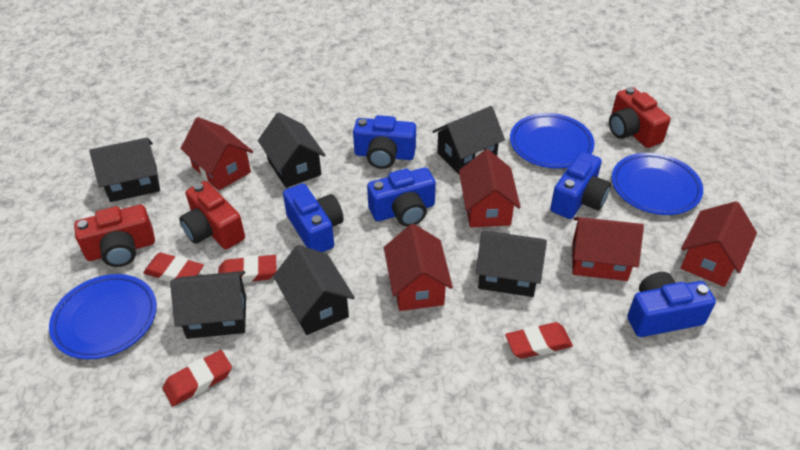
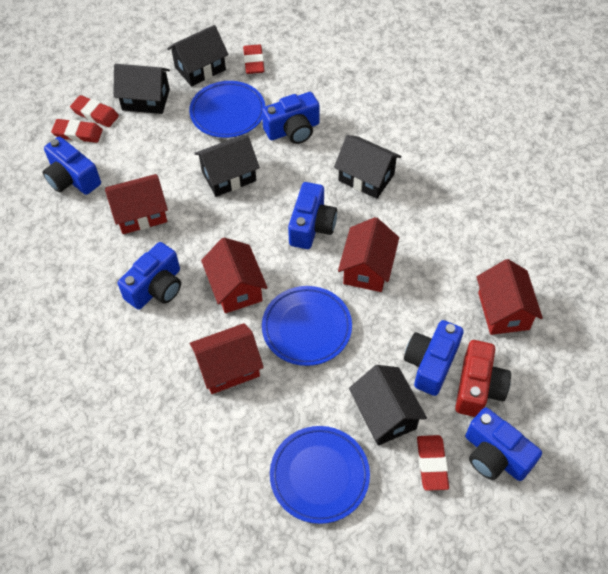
black house: [89,138,160,202] [170,271,246,339] [258,113,326,188] [273,245,355,335] [433,106,505,174] [476,231,547,297] = 6 -> [113,64,170,114] [167,25,229,86] [194,135,260,197] [334,135,401,199] [349,365,427,446] = 5
blue camera: [283,183,344,252] [353,115,416,169] [367,167,436,226] [550,151,611,219] [627,272,716,337] = 5 -> [43,137,101,195] [118,242,181,310] [262,92,320,144] [288,182,337,249] [404,320,464,396] [465,407,542,481] = 6
red camera: [74,205,155,267] [179,181,245,249] [609,87,671,148] = 3 -> [455,340,511,417] = 1

